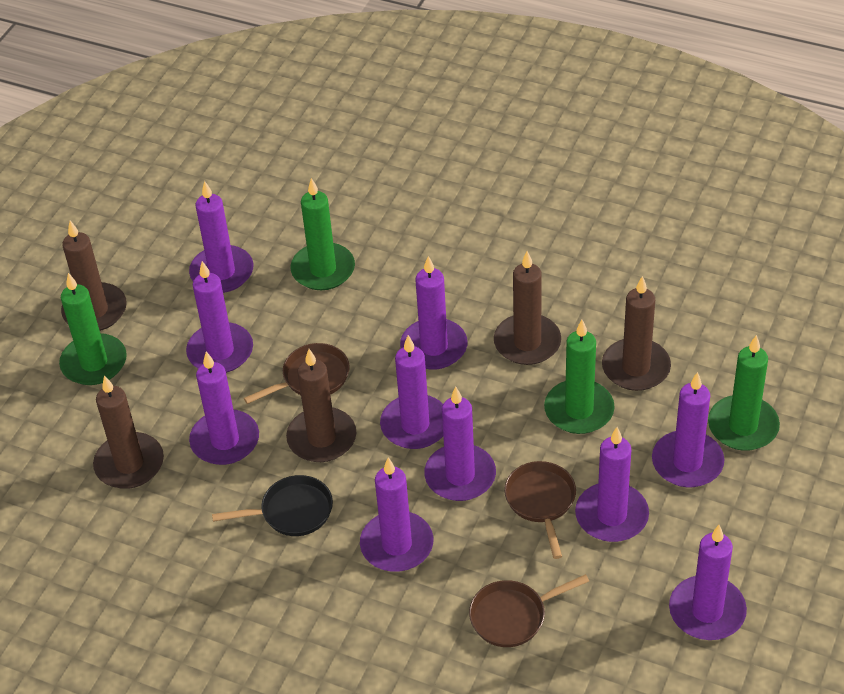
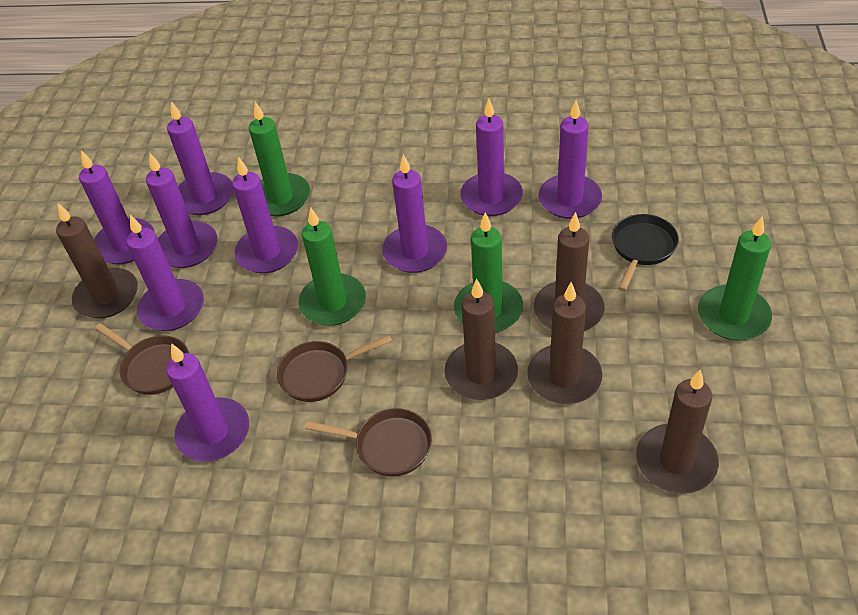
purple candle: [186,261,253,373] [189,181,253,293] [189,351,259,465] [360,457,433,572] [380,335,443,449] [400,256,468,369] [424,387,496,501] [575,427,649,542] [652,372,724,488] [669,525,747,640] = 10 -> [79,150,154,265] [126,215,204,331] [146,153,217,268] [166,343,249,462] [167,102,233,215] [232,157,298,273] [382,154,447,273] [460,99,523,216] [539,100,602,219] = 9

